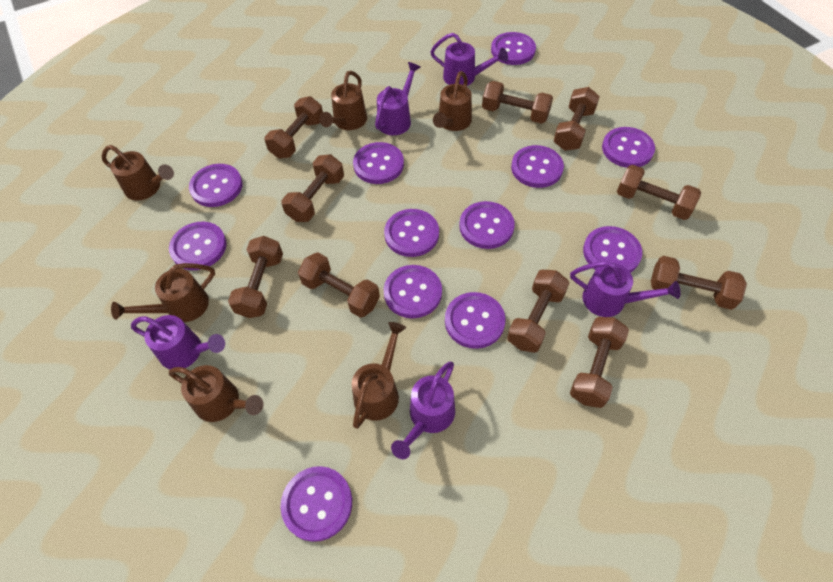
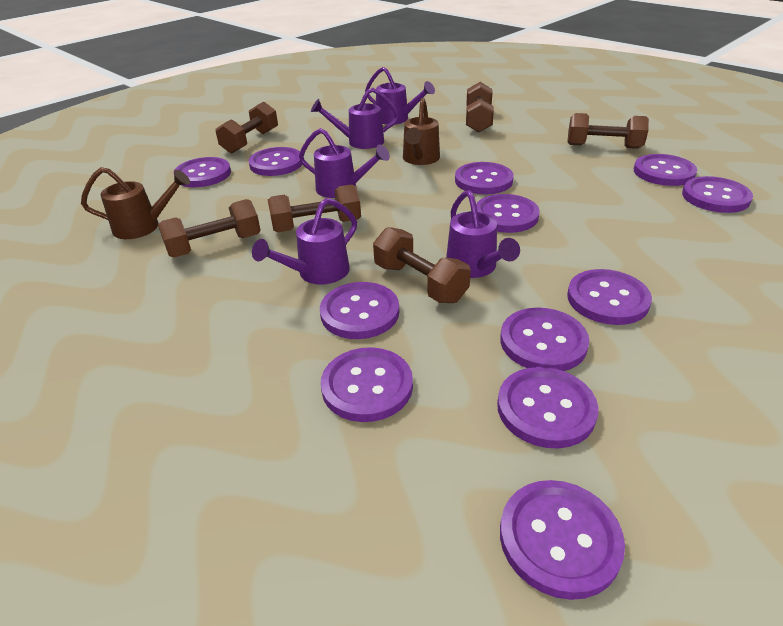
brown dumbbell: [228,236,283,318] [264,96,323,159] [281,154,344,222] [298,252,380,318] [482,81,553,124] [507,270,569,353] [554,87,600,151] [570,317,629,408] [617,165,701,220] [651,256,747,310] = 10 -> [158,199,261,258] [216,102,278,154] [268,184,361,232] [373,227,471,303] [466,82,494,132] [567,113,649,149] = 6
brown watering can: [102,145,174,201] [111,263,215,322] [169,365,263,422] [319,71,367,130] [352,322,406,429] [433,71,472,131] = 6 -> [81,167,190,239] [403,98,440,165] = 2

